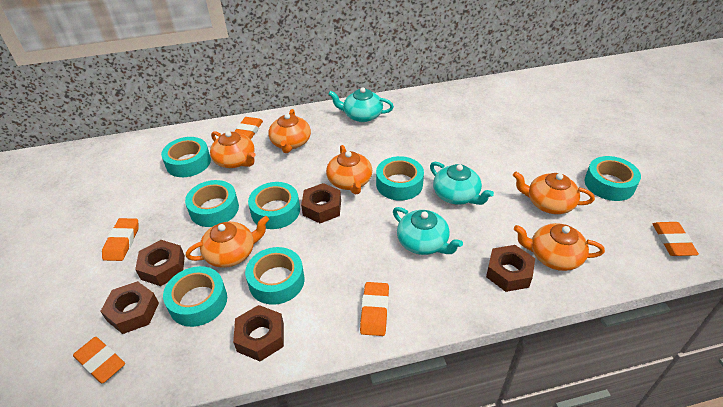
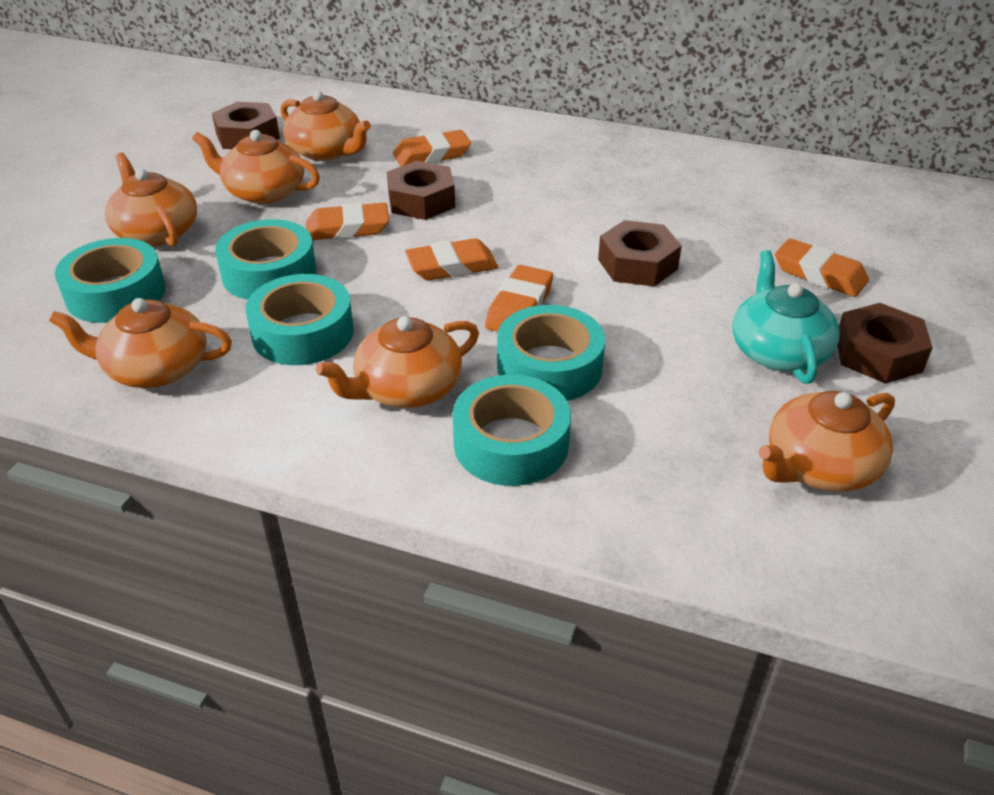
brown nut: [100,281,159,334] [135,240,185,286] [233,305,284,361] [301,183,341,223] [486,245,535,292] = 5 -> [212,102,280,149] [387,161,455,220] [598,220,682,287] [837,303,933,384] = 4
turquoise tape: [161,137,211,177] [163,266,227,327] [185,180,239,227] [245,247,305,305] [248,182,300,229] [376,156,424,201] [585,156,641,201] = 7 -> [55,238,166,323] [215,219,316,300] [246,274,354,365] [453,375,571,486] [497,305,605,401] = 5
turquoise teapot: [328,87,394,122] [393,207,463,255] [430,162,494,205] = 3 -> [732,250,840,384] = 1

